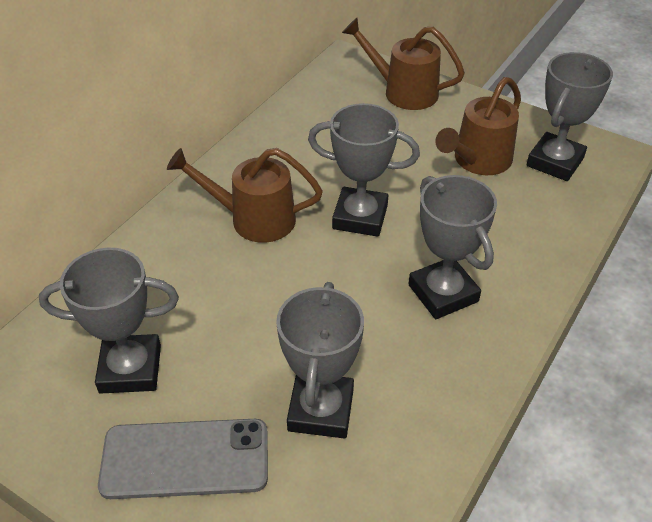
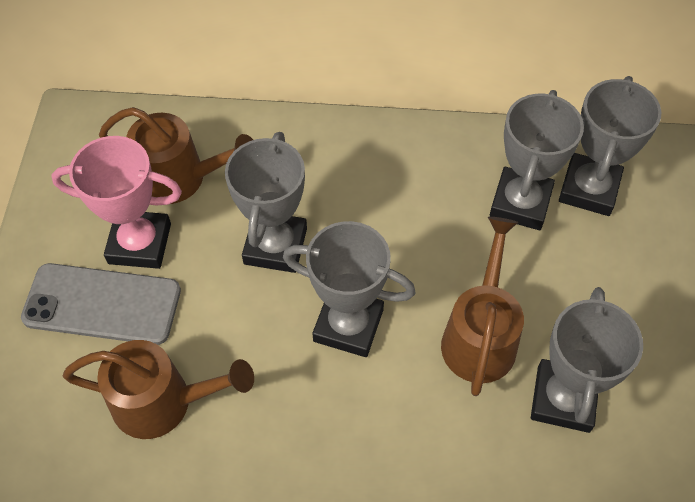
pink trophy: none = 0 -> [51,136,182,269] = 1

